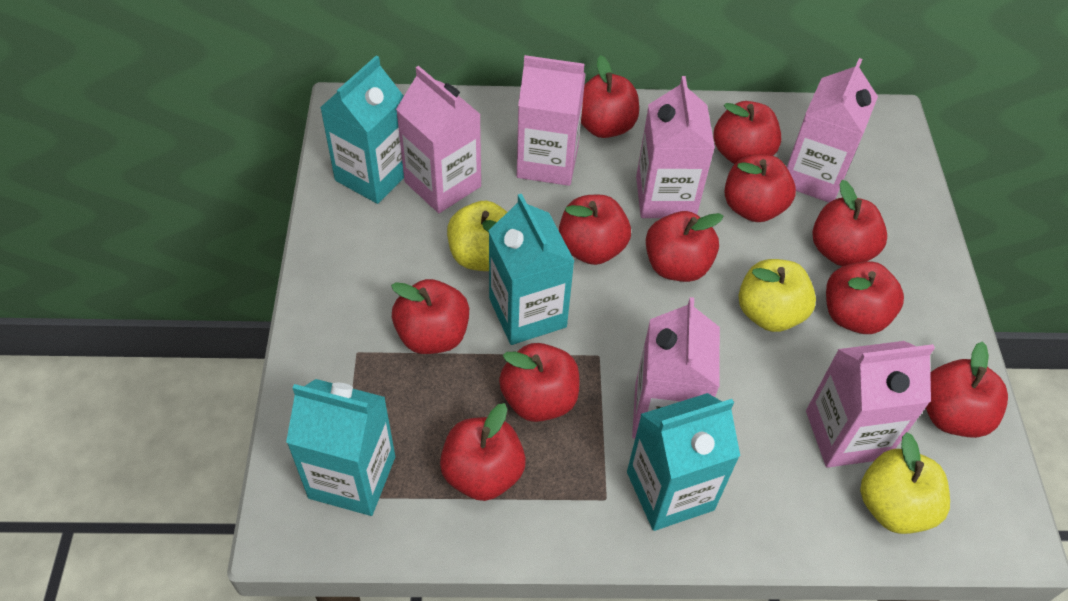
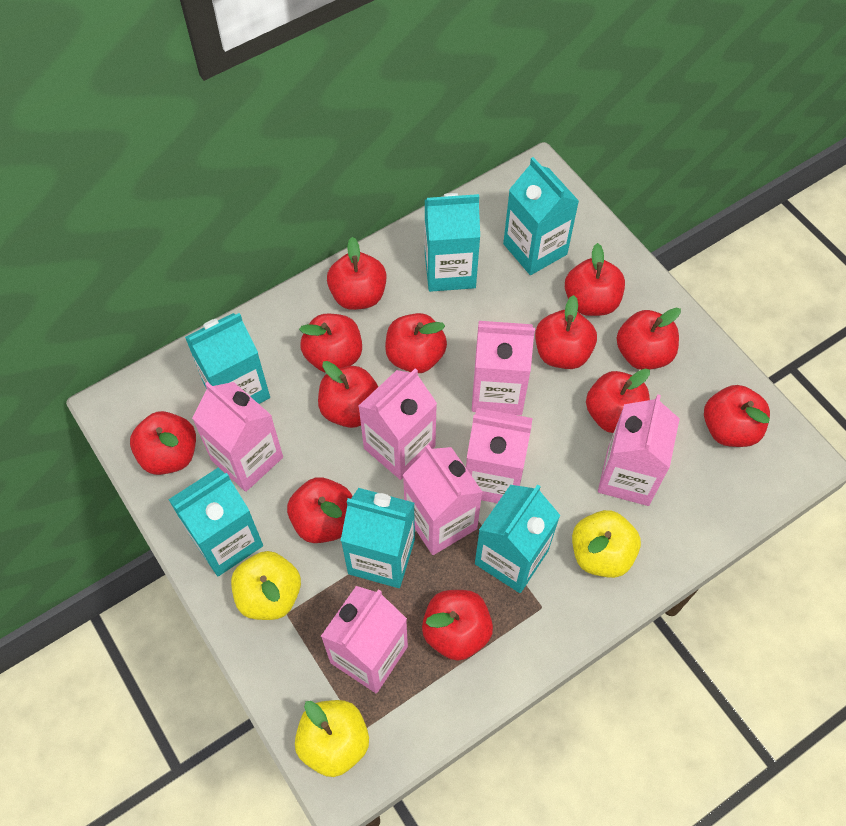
pink carton: [396,66,481,213] [517,55,586,186] [632,297,720,439] [636,76,715,218] [787,58,878,203] [806,341,935,468] = 6 -> [192,382,283,492] [321,586,408,693] [358,368,437,480] [403,445,482,555] [466,408,533,503] [472,321,535,415] [598,394,680,506] = 7
red apple: [391,279,469,354] [440,403,526,501] [499,343,579,422] [559,195,631,265] [581,55,639,138] [646,211,723,282] [713,101,781,164] [725,155,796,222] [812,180,887,266] [826,261,904,334] [926,342,1008,438] = 11 -> [130,411,196,475] [287,477,353,543] [299,314,362,373] [318,361,378,428] [327,237,387,310] [385,313,447,373] [422,590,493,661] [535,295,597,369] [565,243,625,316] [586,369,650,433] [616,308,681,370] [704,385,770,447] = 12
turquoise carton: [286,379,395,516] [320,56,404,204] [488,194,574,345] [627,393,740,531] = 4 -> [168,467,263,576] [185,313,270,404] [341,488,415,588] [425,193,480,292] [475,484,560,593] [503,157,579,275] = 6

